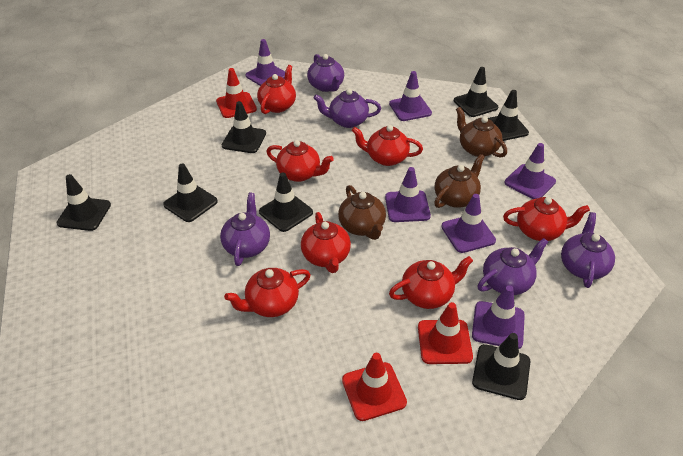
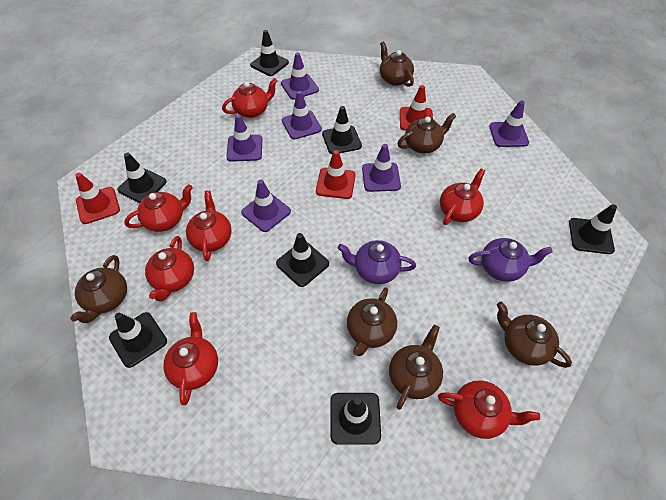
brown teapot: [338,185,386,240] [434,154,485,208] [456,107,507,158] = 3 -> [70,255,127,323] [347,287,397,356] [380,42,414,87] [389,325,443,410] [397,113,456,153] [497,302,572,368] = 6
purple teapot: [220,193,270,266] [307,54,344,92] [313,89,381,128] [477,238,548,295] [561,212,615,288] = 5 -> [338,240,416,284] [468,238,553,282] = 2

